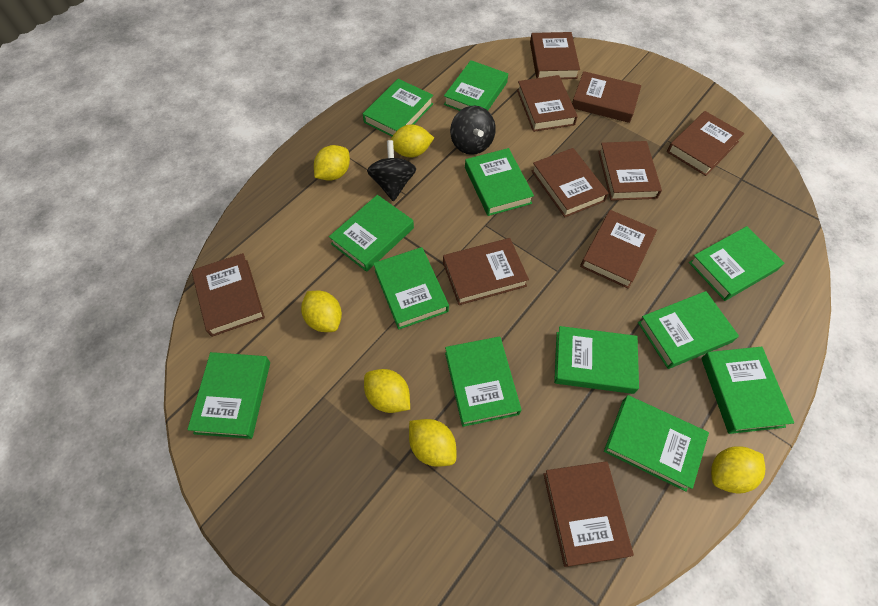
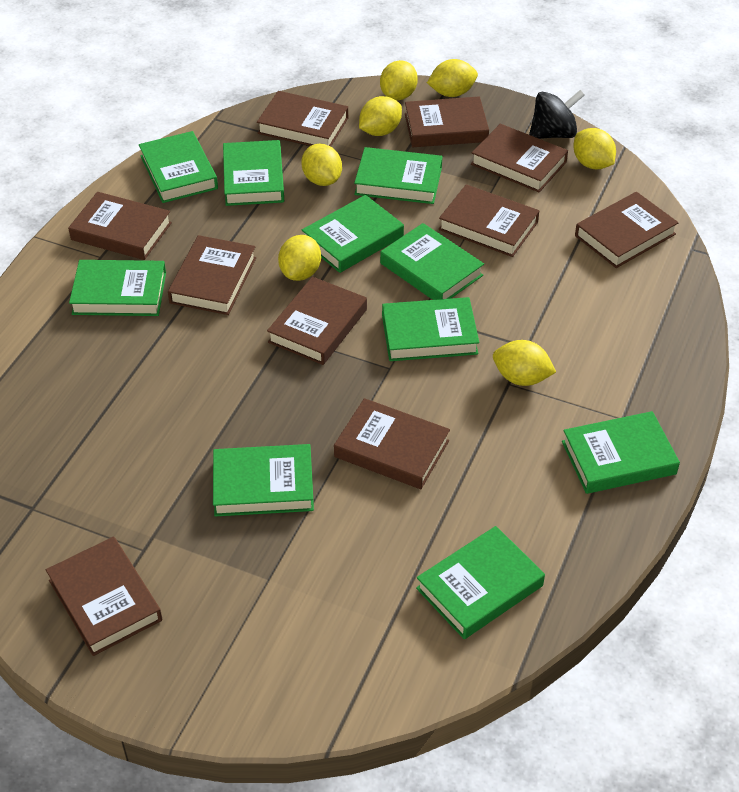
black spinning top: [367,140,416,201] [450,106,496,155] = 2 -> [529,90,584,139] = 1
green book: [187,352,270,439] [329,195,414,272] [363,79,433,137] [373,247,449,330] [444,60,508,111] [445,336,521,427] [465,148,534,216] [554,326,639,394] [604,395,709,492] [638,291,739,369] [689,226,784,301] [701,347,794,434] = 12 -> [69,260,166,316] [139,131,218,203] [213,444,314,516] [223,140,284,206] [302,195,404,273] [354,147,442,204] [380,223,484,300] [382,297,479,361] [416,526,545,639] [562,411,680,494] = 10
yellow lemon: [301,291,342,332] [314,145,350,181] [364,369,410,413] [391,124,434,157] [409,419,456,467] [711,446,765,493] = 6 -> [278,235,321,281] [301,144,342,186] [359,96,402,136] [380,60,418,100] [427,59,478,97] [493,340,556,386] [573,128,616,169] = 7

